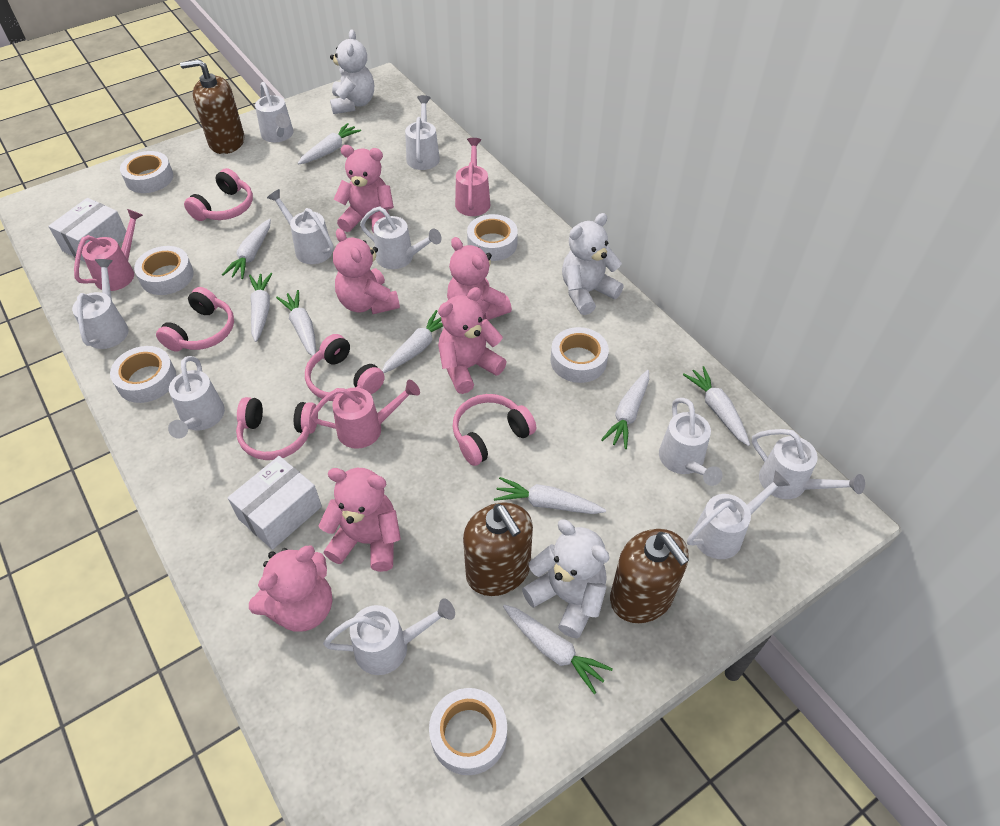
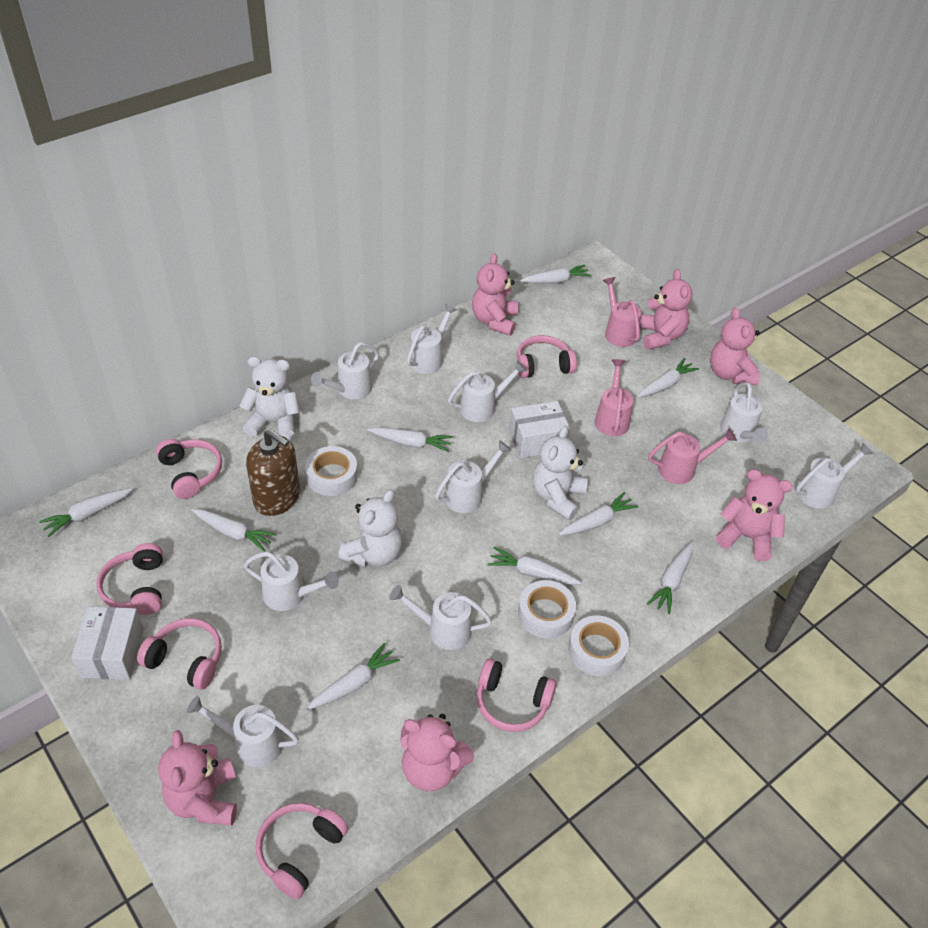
brown soap dispenser: [180,59,245,154] [463,502,533,596] [610,529,689,623] = 3 -> [246,429,300,516] = 1
pink headphones: [156,287,234,352] [184,168,253,221] [236,397,318,460] [305,334,385,401] [452,394,536,466] = 5 -> [96,543,163,615] [137,618,222,690] [156,439,222,499] [256,803,348,899] [477,658,557,732] [517,335,577,378] = 6
white tape: [110,346,176,403] [120,151,173,193] [134,246,194,295] [429,688,507,775] [467,214,518,261] [551,327,609,383] = 6 -> [305,446,358,496] [518,580,576,638] [568,616,629,676] = 3
white watering can: [72,259,129,349] [168,356,225,439] [255,82,294,142] [267,189,334,264] [323,598,455,675] [360,207,441,269] [405,95,440,170] [659,398,723,486] [687,470,790,559] [752,429,865,499] = 10 -> [187,696,299,767] [244,552,339,611] [311,342,379,399] [389,585,492,650] [407,304,457,374] [435,440,511,513] [448,361,527,422] [720,382,768,443] [796,443,874,509] = 9

